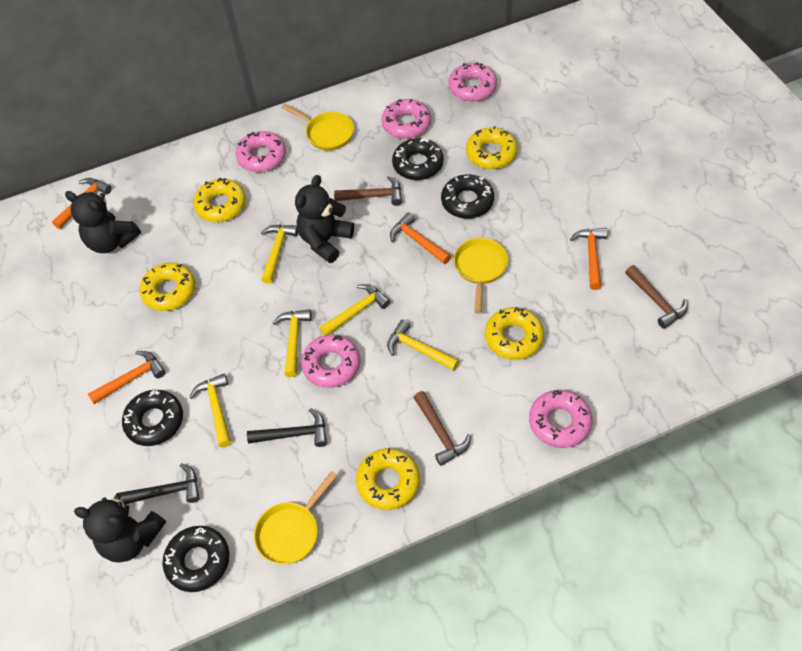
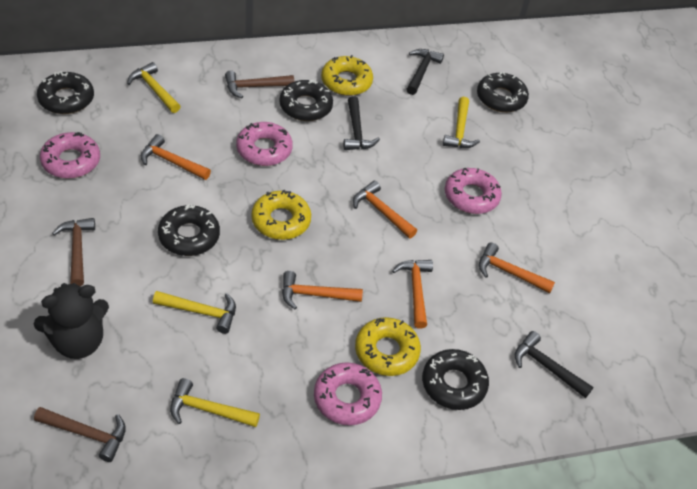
black donut: [122,390,183,446] [162,526,229,592] [392,138,444,180] [441,174,494,219] = 4 -> [37,71,94,114] [158,204,220,256] [280,80,333,121] [422,349,489,410] [477,72,529,112] = 5
black hammer: [116,463,200,504] [247,408,327,447] = 2 -> [343,96,380,150] [406,49,444,95] [515,331,593,398] = 3
black teddy bear: [65,191,141,253] [74,494,166,563] [295,175,354,263] = 3 -> [34,283,109,359] = 1
orange hammer: [52,178,112,229] [88,351,166,404] [390,212,451,264] [570,228,608,290] = 4 -> [141,134,211,180] [282,271,363,309] [353,181,417,238] [392,260,433,329] [479,242,555,293] = 5
pink donut: [236,131,286,172] [301,334,360,388] [382,99,431,139] [448,62,497,101] [529,390,592,448] = 5 -> [40,132,100,179] [236,122,293,166] [314,362,382,425] [445,168,502,214] = 4
yellow donut: [139,263,195,311] [193,178,246,222] [356,448,420,510] [466,126,518,169] [485,307,544,360] = 5 -> [251,190,311,240] [321,55,373,96] [355,317,421,376] = 3
yellow hammer: [189,373,231,447] [261,224,298,284] [272,309,312,377] [320,284,390,335] [387,320,459,371] = 5 -> [127,62,181,113] [153,291,236,334] [170,378,260,427] [443,97,480,148] = 4
yellow pan: [254,471,338,565] [282,104,354,150] [454,238,508,314] = 3 -> none = 0

